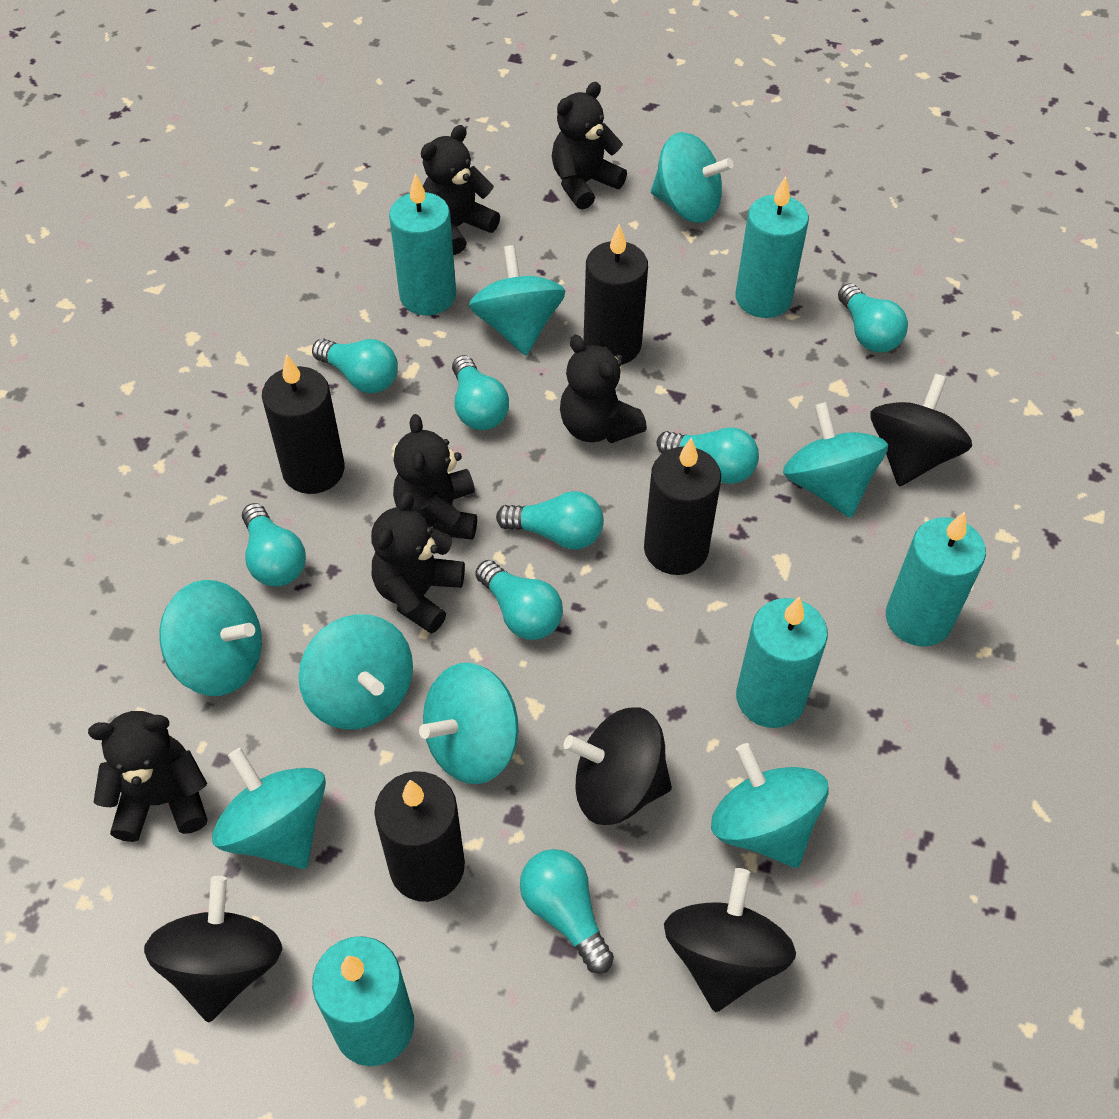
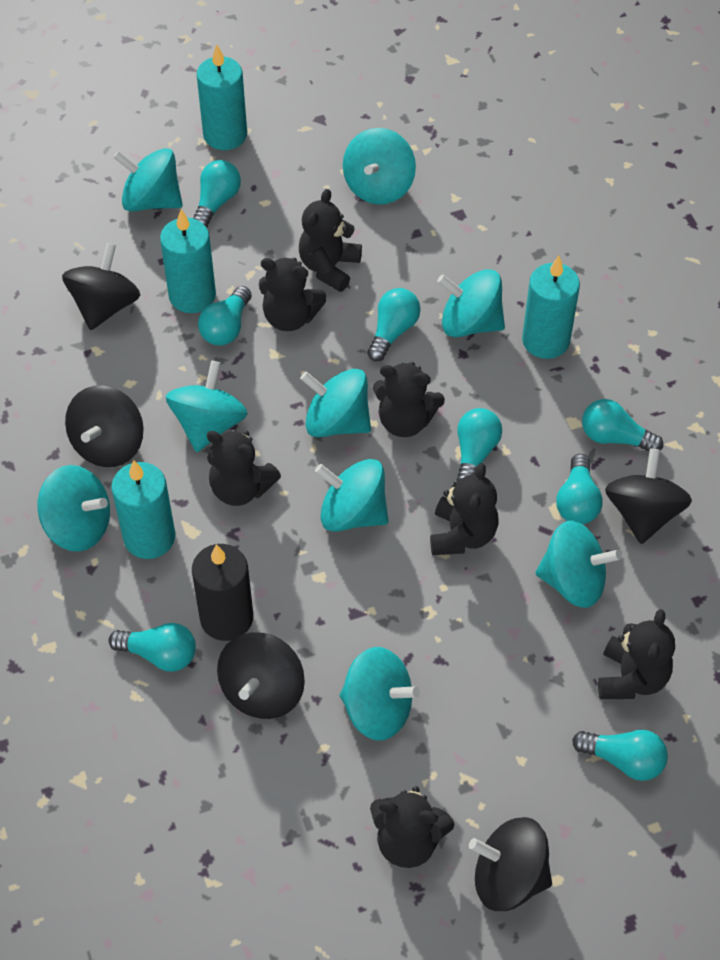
black candle: [262,354,345,494] [374,771,465,902] [584,224,648,364] [644,437,721,575] = 4 -> [192,544,253,641] = 1
black spinning top: [144,876,282,1022] [564,707,672,825] [664,868,796,1012] [870,374,972,486] = 4 -> [62,243,140,330] [65,385,144,467] [217,633,305,719] [469,817,552,911] [605,448,692,544] = 5
black teddy bear: [88,711,207,842] [371,492,465,634] [393,414,477,540] [421,125,500,255] [552,82,627,210] [560,335,647,443] = 6 -> [207,430,281,506] [259,257,326,331] [299,189,362,292] [370,786,454,868] [373,362,445,437] [430,463,498,555] [598,609,675,699] = 7
turquoise candle: [312,936,414,1066] [389,173,456,315] [736,176,809,318] [736,596,828,728] [886,512,986,646] = 5 -> [112,460,175,559] [160,209,216,313] [197,44,247,150] [522,256,580,359] = 4
turquoise spinning top: [159,580,262,696] [212,748,326,869] [299,614,413,729] [419,663,519,784] [469,245,565,355] [651,132,734,223] [711,743,829,868] [783,402,888,518] = 8 -> [38,465,110,552] [113,148,183,212] [166,361,248,452] [300,369,371,437] [315,459,388,532] [340,647,420,741] [343,128,416,205] [437,269,505,337] [536,521,621,608] = 9

